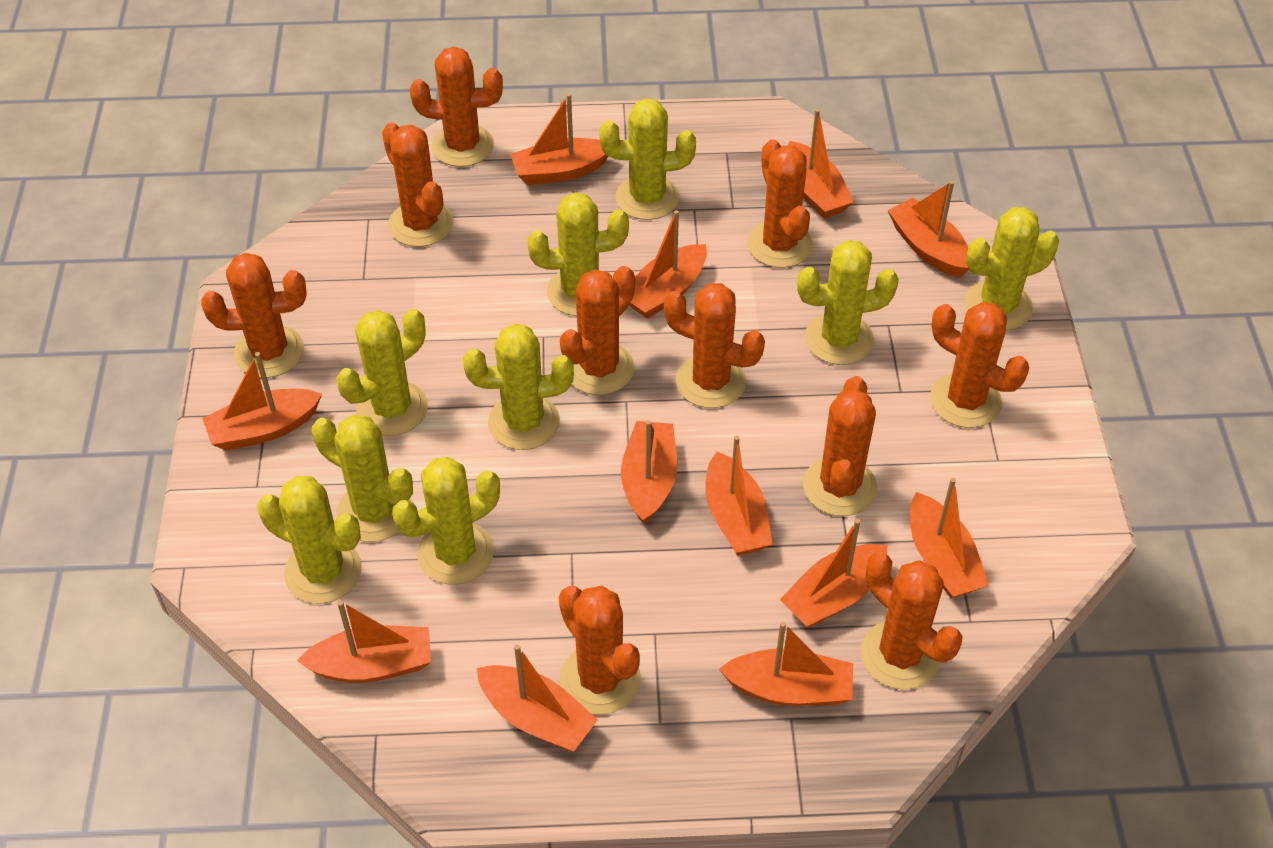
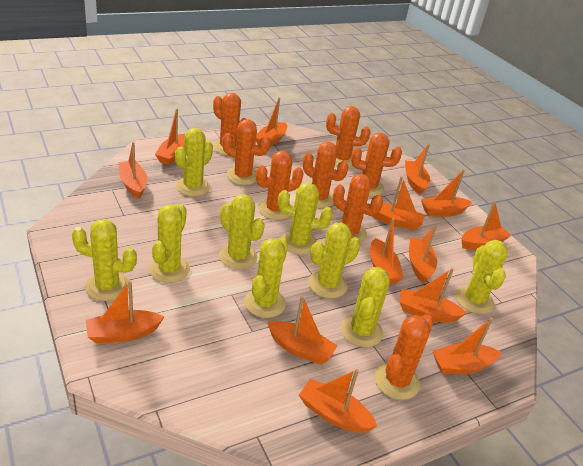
orange boat: [202,352,322,451] [297,600,431,683] [477,644,598,752] [510,94,608,185] [621,420,677,524] [629,210,707,319] [705,436,772,556] [719,622,853,706] [780,519,887,628] [788,109,854,219] [888,181,969,278] [910,478,989,598] = 12 -> [86,280,164,344] [119,142,147,199] [155,109,185,165] [256,97,287,146] [267,296,338,365] [299,369,377,433] [370,218,403,284] [373,176,424,230] [400,268,467,322] [405,144,430,195] [409,224,437,283] [421,169,472,217] [433,317,502,374] [462,201,511,250] = 14
orange cactus: [201,253,306,378] [382,122,453,247] [410,47,503,167] [559,586,641,715] [560,266,635,395] [664,283,765,408] [747,139,813,268] [803,376,877,516] [861,552,962,690] [930,302,1029,428] = 10 -> [213,93,246,155] [222,119,271,185] [256,151,304,220] [303,142,348,208] [326,106,370,167] [333,174,383,243] [351,133,402,196] [374,314,434,400] = 8

